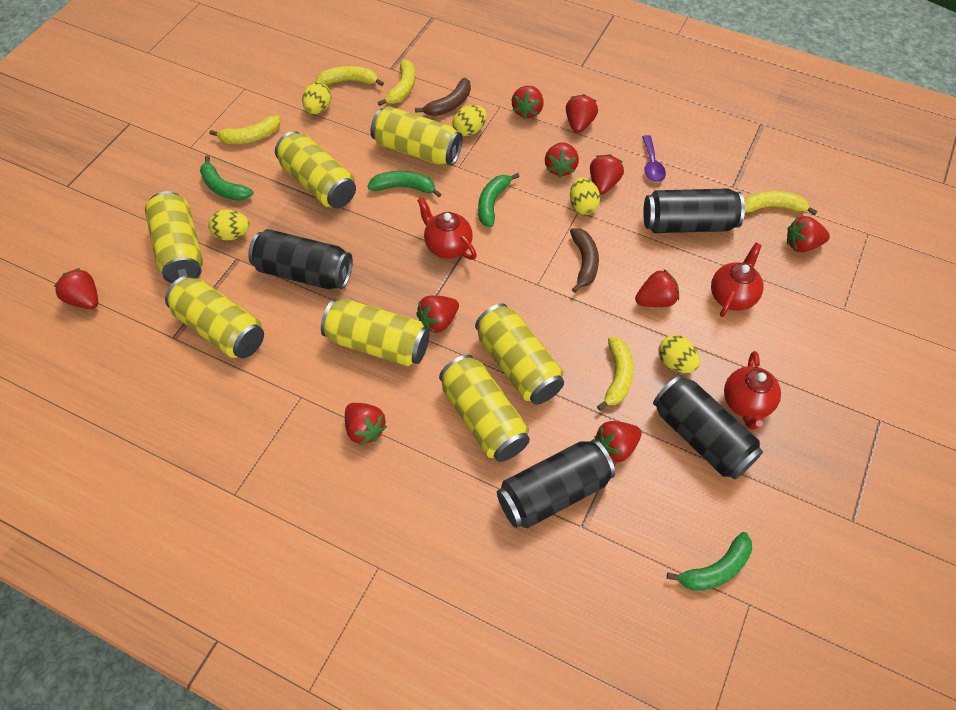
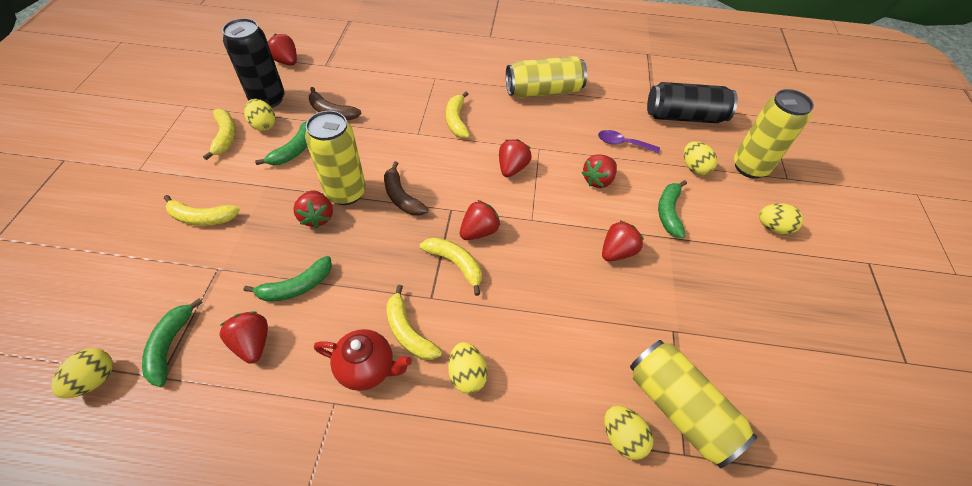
black can: [248,229,353,290] [497,439,615,528] [643,188,745,233] [653,375,763,480] = 4 -> [222,18,285,108] [647,82,738,123] = 2
red strawberry: [54,268,98,309] [345,403,387,445] [416,295,459,333] [512,86,544,119] [545,142,579,177] [566,94,598,133] [590,154,624,194] [594,421,642,464] [635,270,679,307] [787,216,830,252] = 10 -> [220,311,268,364] [267,34,297,65] [293,190,333,228] [460,200,500,240] [499,139,532,177] [582,154,617,188] [602,221,644,262] = 7
red teapot: [417,197,477,260] [711,243,763,317] [724,351,781,430] = 3 -> [314,329,412,391] = 1
yellow can: [145,191,203,283] [165,276,264,358] [275,131,356,208] [321,299,430,366] [370,106,463,166] [439,355,530,462] [475,304,564,405] = 7 -> [305,111,366,205] [506,56,587,98] [630,340,758,469] [734,89,814,179] = 4
yellow egg: [208,209,250,241] [302,82,332,114] [452,105,487,136] [570,177,600,215] [659,335,700,373] = 5 -> [51,348,113,398] [244,99,275,131] [448,342,488,394] [604,406,653,460] [684,141,717,175] [759,203,803,235] = 6

